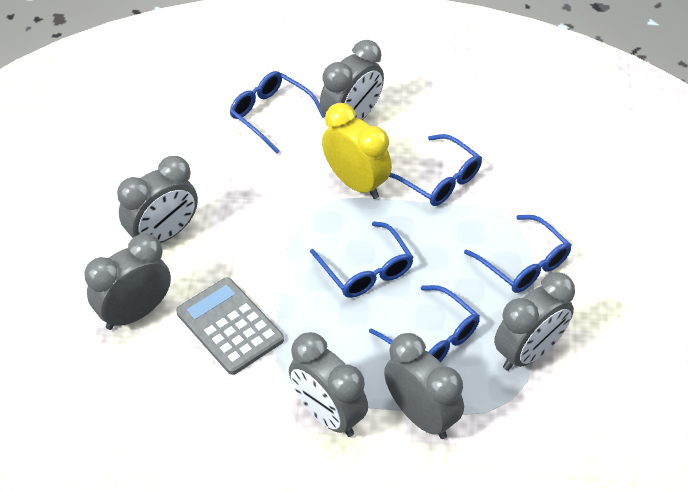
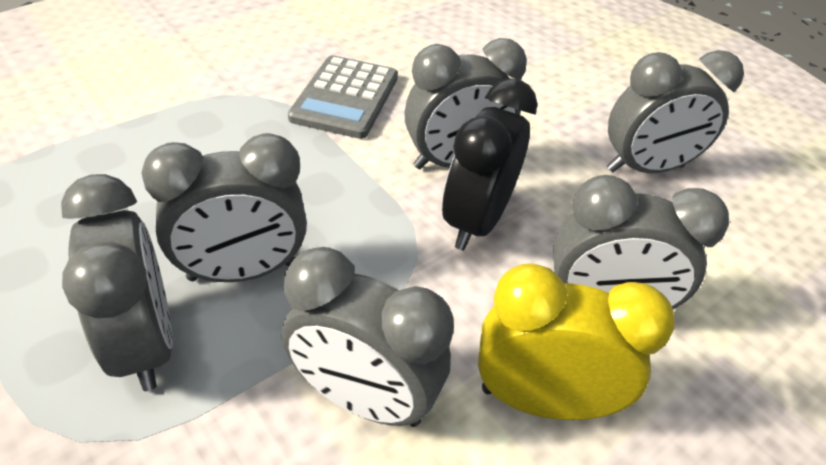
black clock: none = 0 -> [442,78,538,250] = 1
blue glasses: [230,71,324,154] [310,221,414,298] [369,285,480,362] [389,134,482,206] [464,215,571,293] = 5 -> none = 0

